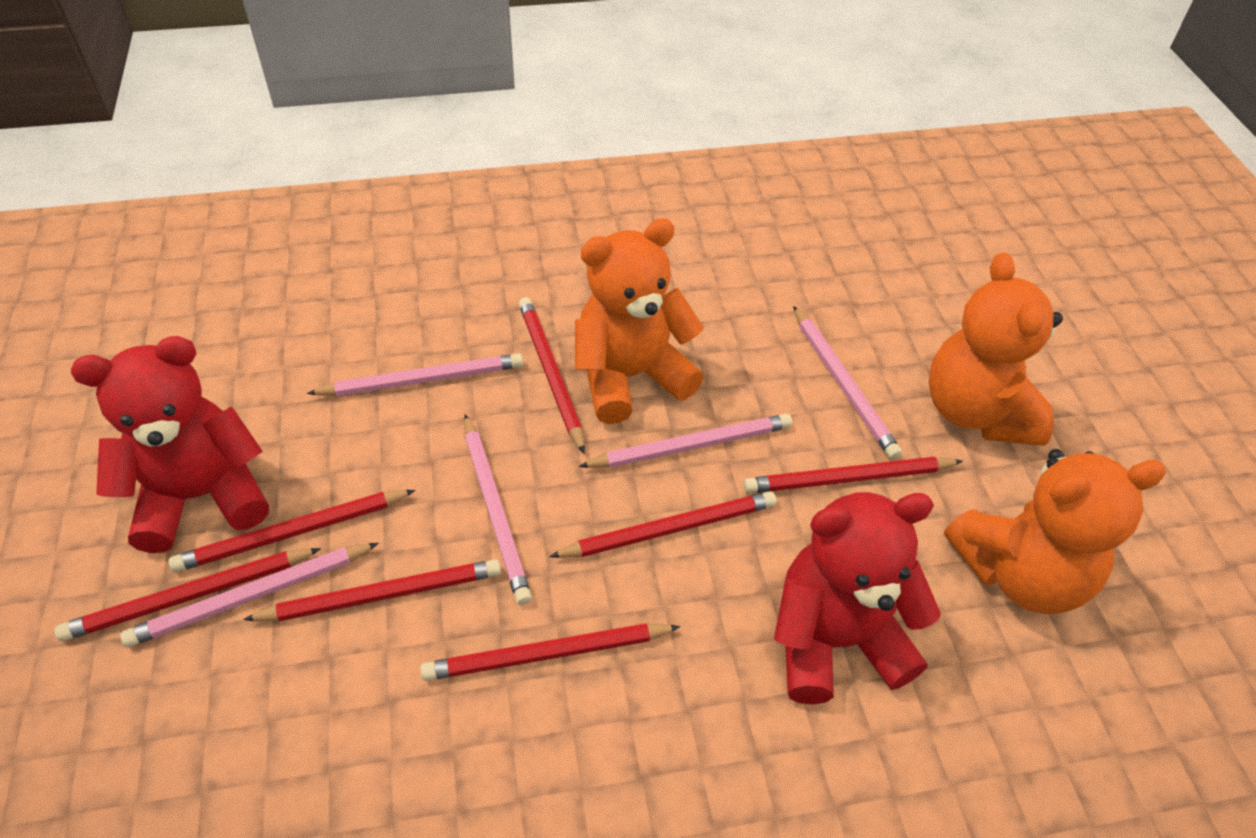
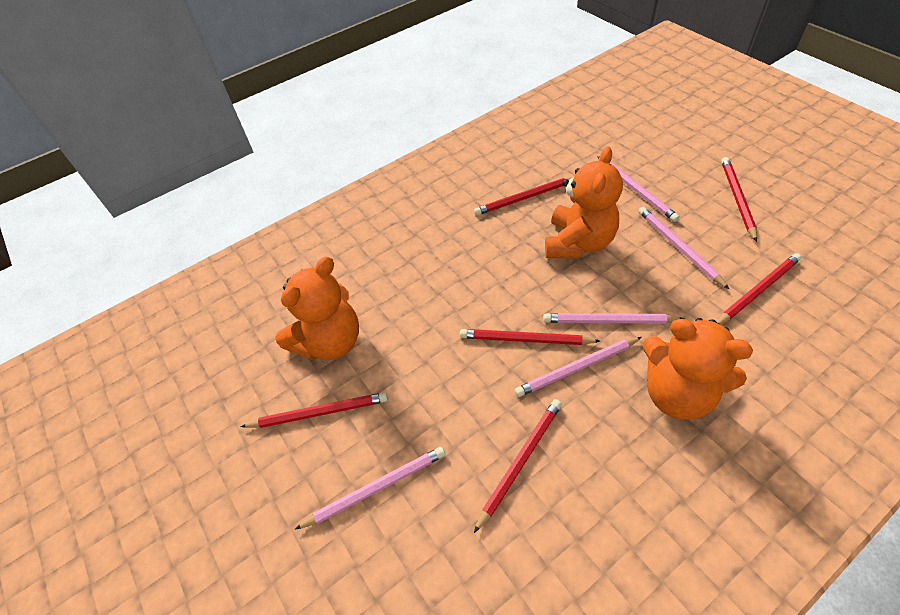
red pencil: [55,548,321,641] [169,490,416,572] [243,559,501,621] [420,623,680,681] [519,297,585,454] [549,491,777,558] [743,457,963,493] = 7 -> [241,392,388,428] [460,329,600,345] [474,177,573,216] [474,399,562,533] [717,253,801,325] [721,157,757,242] = 6
red teddy bear: [71,336,269,553] [774,492,941,705] = 2 -> none = 0

